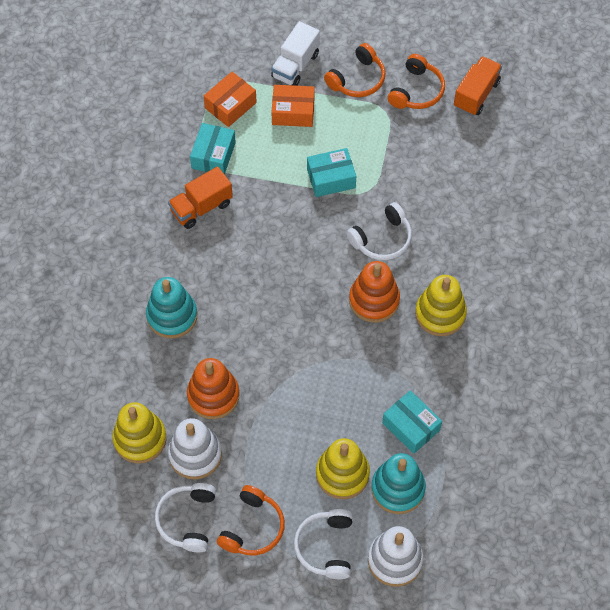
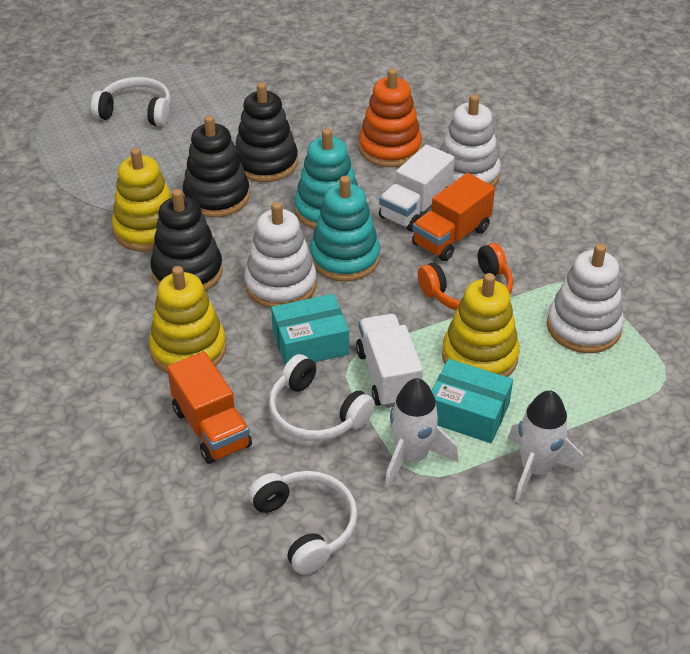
black stacking toy: none = 0 -> [150,189,223,291] [183,115,250,217] [235,82,298,182] = 3
orange box: [204,72,257,127] [271,85,315,127] = 2 -> none = 0
orange headphones: [217,485,285,556] [324,43,386,97] [388,54,445,109] = 3 -> [418,243,513,310] = 1
orange stacking toy: [187,358,240,419] [349,261,400,323] = 2 -> [359,68,422,167] = 1
turquoise box: [190,123,236,175] [307,148,356,197] [382,390,442,454] = 3 -> [271,294,349,366] [432,359,513,443] = 2
white rocket: none = 0 -> [385,378,459,489] [508,391,583,503] = 2
white stacking toy: [168,418,222,480] [368,526,424,587] = 2 -> [244,202,317,308] [440,94,501,187] [547,244,624,353] = 3
white truck: [271,21,320,86] = 1 -> [356,314,423,408] [379,145,455,232] = 2

